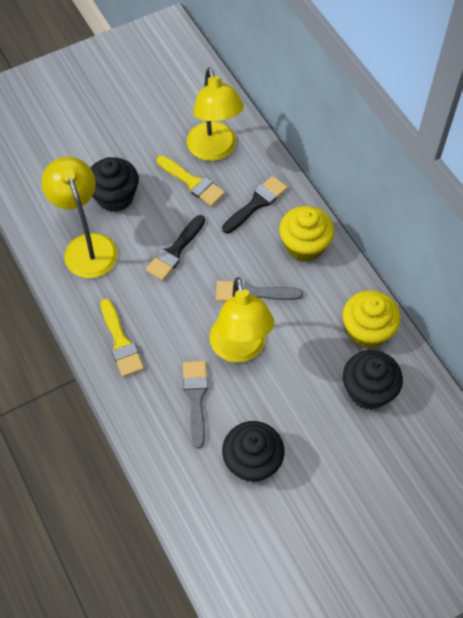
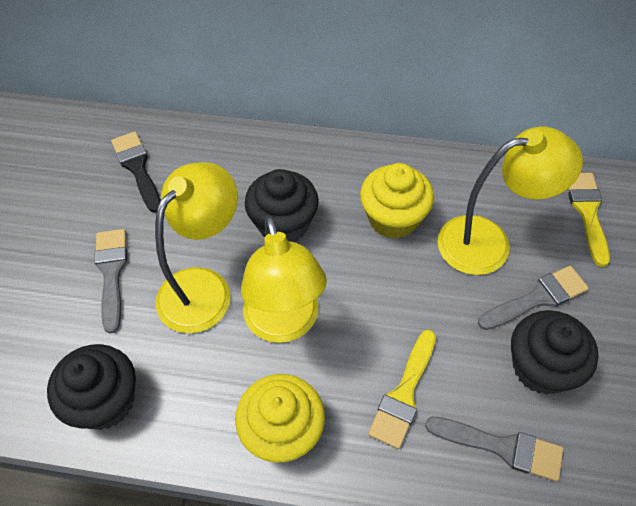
black brush: [146,215,205,281] [222,176,288,234] = 2 -> [111,131,161,213] = 1
grey brush: [183,361,208,449] [216,280,303,302] = 2 -> [94,229,127,334] [425,416,563,481] [478,266,589,330] = 3

